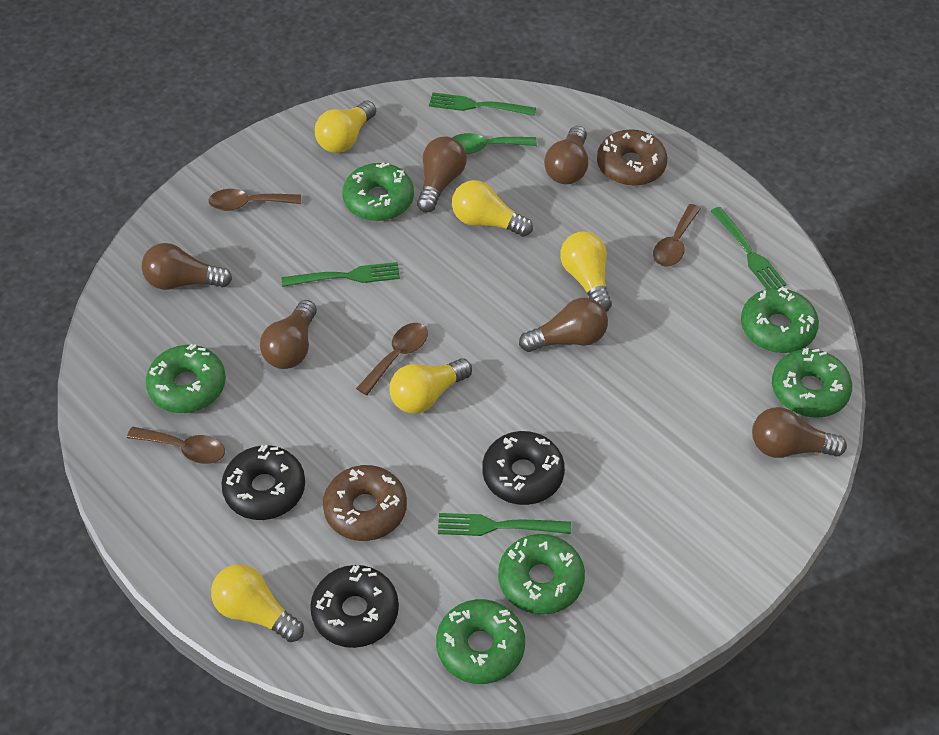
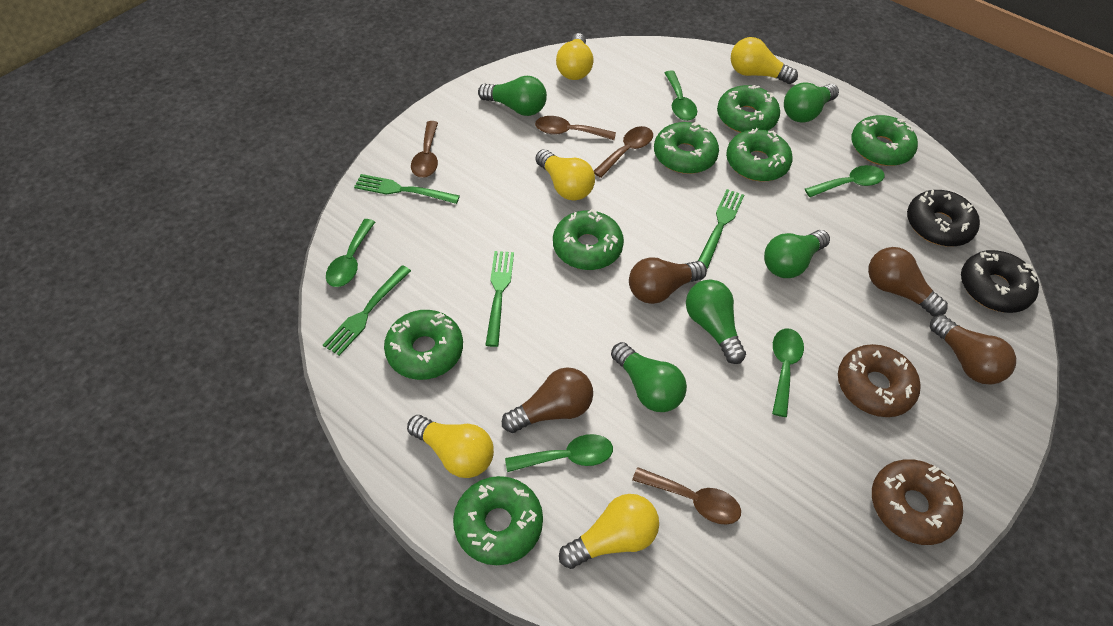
black donut: [221,445,305,520] [310,565,399,648] [482,431,565,505] = 3 -> [907,190,980,246] [961,250,1039,313] = 2
brown light bulb: [141,243,232,290] [260,300,317,369] [417,137,466,212] [519,298,608,352] [544,126,588,184] [752,407,847,458] = 6 -> [502,367,593,433] [629,257,707,304] [868,247,948,317] [930,315,1016,384] = 4
green donut: [146,344,226,413] [342,163,414,221] [436,599,525,684] [498,534,585,615] [741,287,819,353] [772,348,852,418] = 6 -> [384,310,463,380] [453,476,543,565] [553,209,624,270] [654,122,719,174] [717,85,780,133] [726,128,793,181] [851,115,918,166] = 7
green light bulb: none = 0 -> [478,76,547,116] [611,342,687,412] [686,280,746,364] [764,230,830,278] [784,83,839,123] = 5
green spoon: [453,133,537,154] = 1 -> [326,219,375,287] [505,434,613,472] [664,71,697,121] [772,329,804,417] [805,165,885,197] = 5

